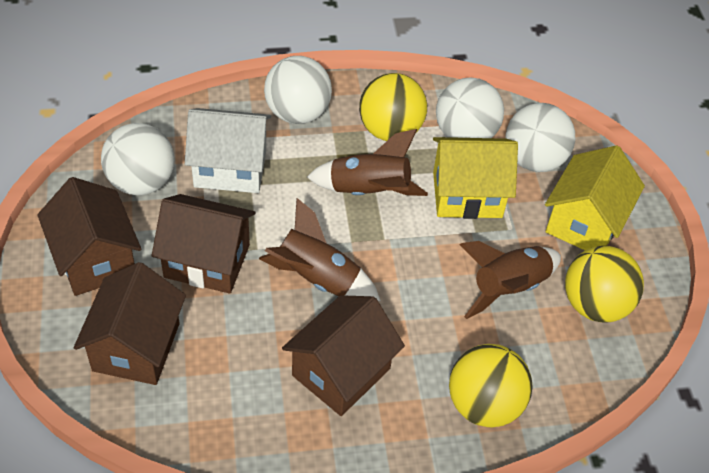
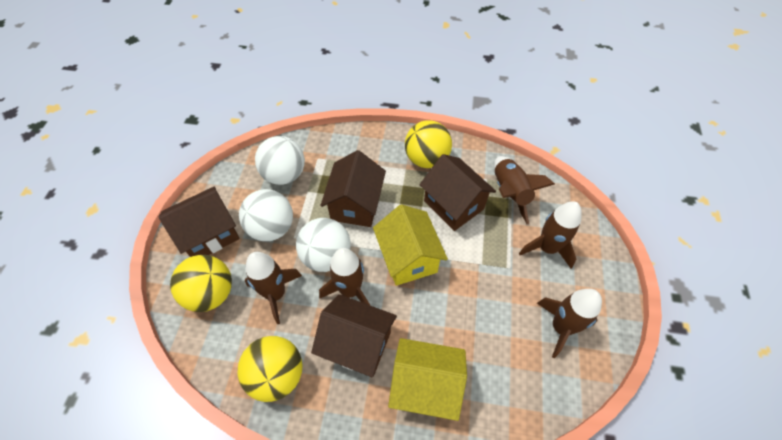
brown rocket: [259,198,381,301] [307,129,428,196] [459,241,561,319] = 3 -> [245,252,302,324] [319,248,370,305] [494,156,555,224] [519,201,582,269] [537,289,602,358] = 5
white ball: [101,123,175,195] [264,56,332,124] [436,78,504,138] [506,103,575,172] = 4 -> [239,189,293,241] [255,136,305,185] [296,218,351,272] = 3
white house: [185,108,271,193] = 1 -> none = 0

